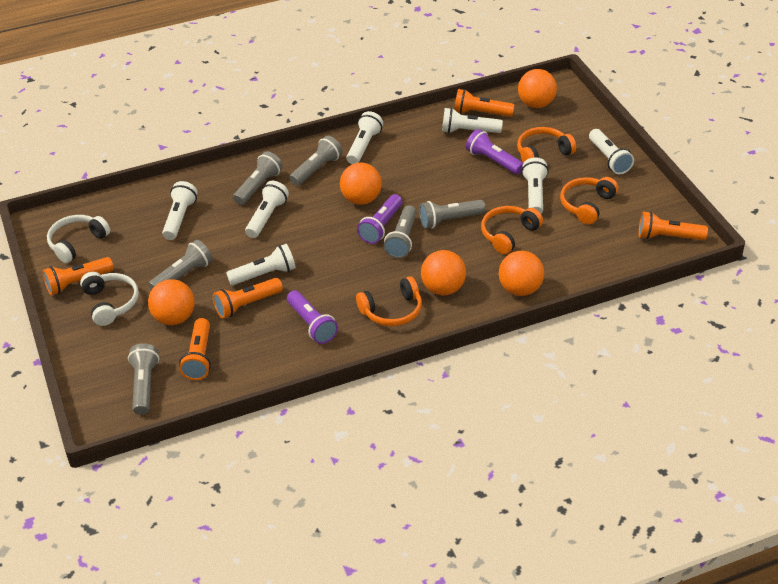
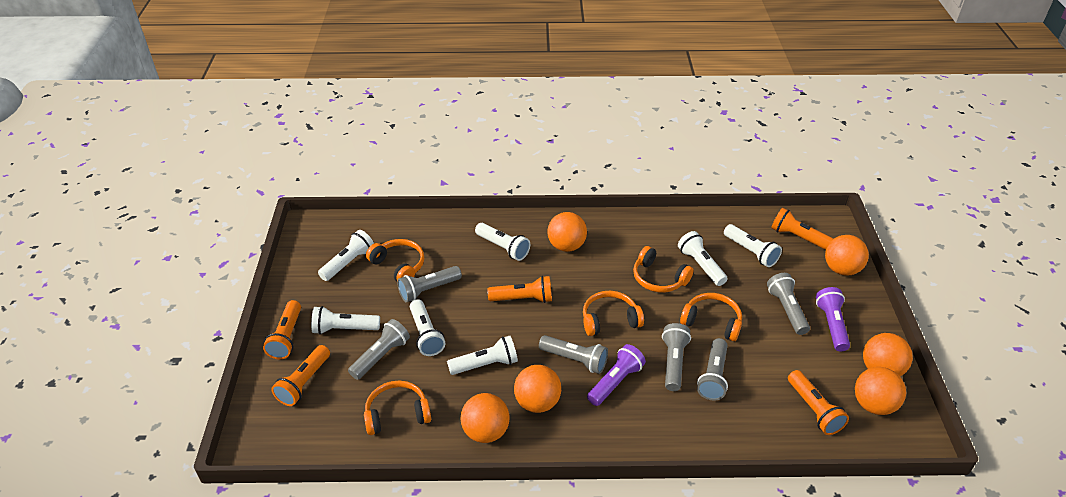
orange ball: [148,279,195,325] [340,163,382,205] [421,250,466,295] [499,251,544,296] [518,69,557,108] = 5 -> [461,393,510,443] [514,365,561,413] [547,212,587,252] [825,235,869,276] [855,367,906,415] [863,333,913,376] = 6
orange headphones: [356,276,422,326] [481,206,543,254] [517,127,576,163] [560,177,618,225] = 4 -> [364,381,431,435] [366,239,424,281] [583,291,644,336] [633,246,694,292] [680,293,742,341] = 5
purple flashlight: [287,290,338,344] [357,194,403,244] [466,129,523,175] = 3 -> [587,344,646,406] [816,287,850,351] = 2
white headphones: [47,215,110,263] [80,272,139,326] = 2 -> none = 0

